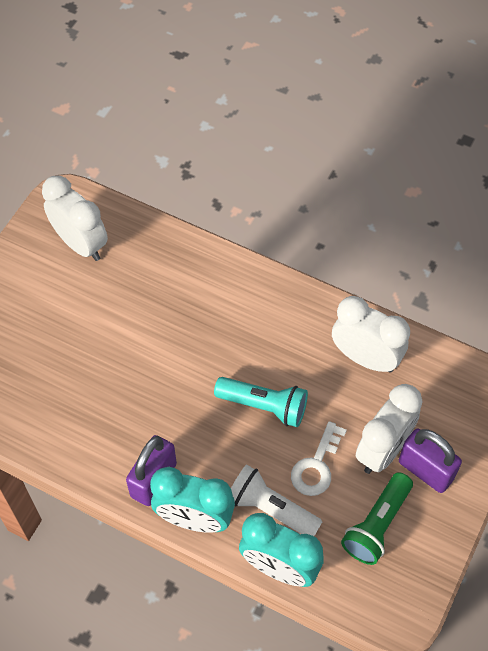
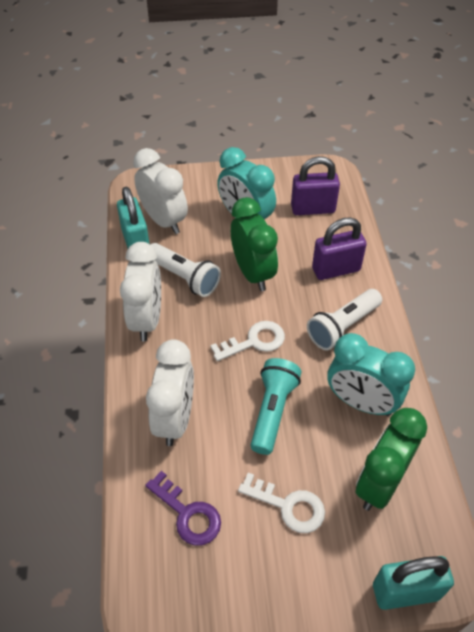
green clock: none = 0 -> [231,197,278,291] [356,408,427,511] = 2
green flashlight: [341,472,413,565] = 1 -> none = 0
purple key: none = 0 -> [145,471,221,546] = 1
turquoise padlock: none = 0 -> [117,187,150,248] [373,556,454,610] = 2
white flashlight: [231,464,323,536] = 1 -> [150,243,221,297] [307,289,382,350] = 2
white key: [291,421,347,496] = 1 -> [210,321,285,361] [238,473,325,533] = 2

